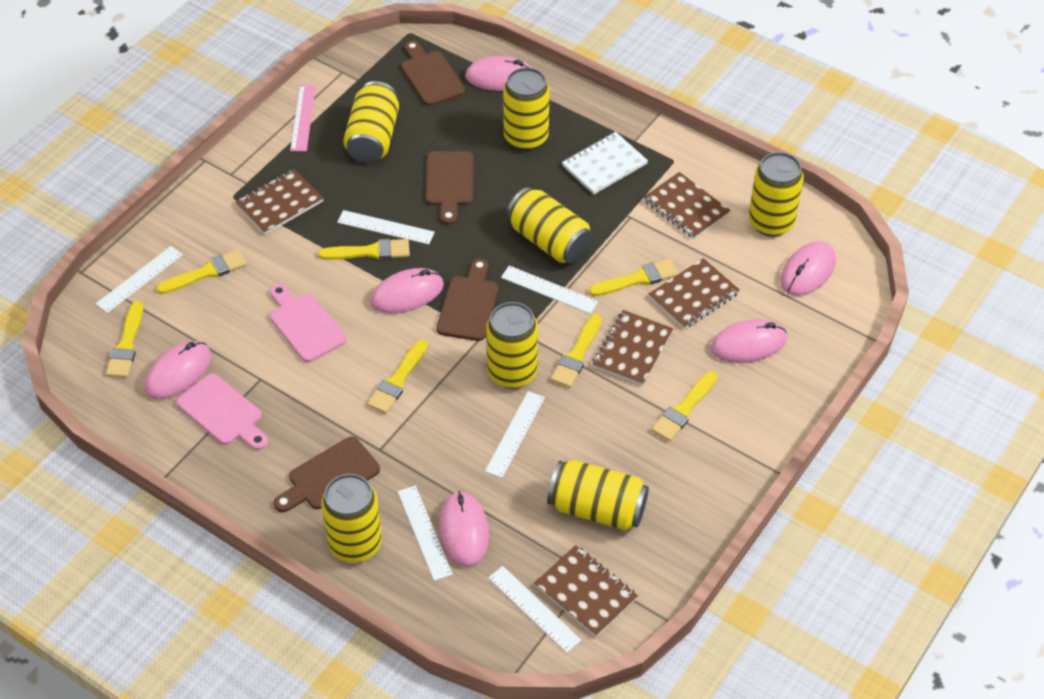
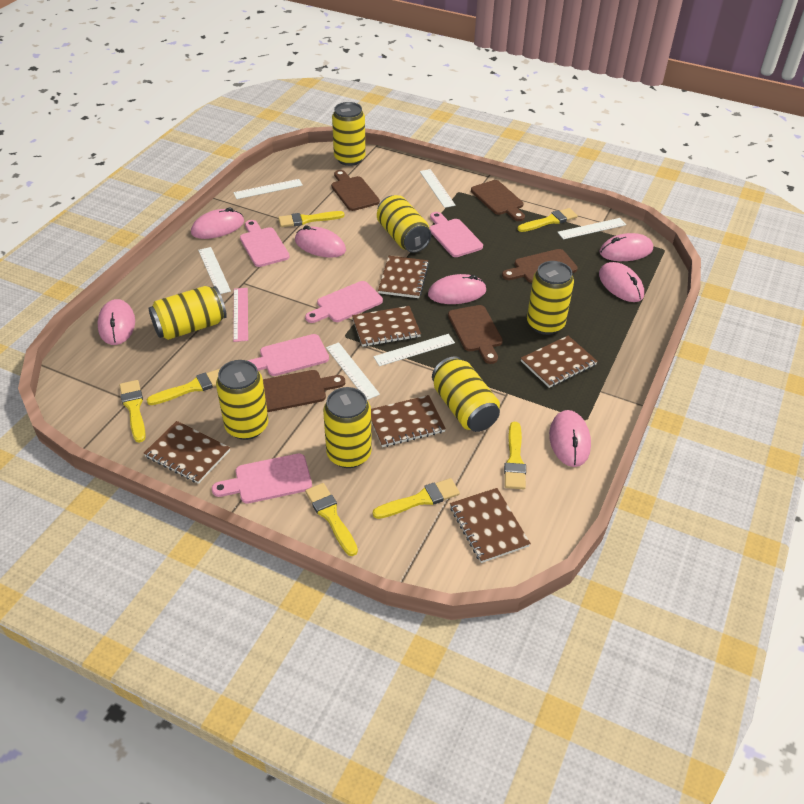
brown cutting board: [274,437,380,512] [401,41,465,106] [426,151,473,225] [437,259,498,341] = 4 -> [263,370,345,412] [331,170,380,211] [448,305,503,364] [471,180,525,221] [502,249,578,283] = 5
brown notebook: [236,169,324,235] [535,545,638,637] [592,310,673,386] [643,172,731,239] [649,258,740,329] = 5 -> [144,421,230,484] [352,306,421,347] [371,395,446,447] [378,256,429,298] [450,488,531,563] [521,336,598,388] = 6
pink cutting board: [176,373,268,450] [270,284,347,362] = 2 -> [212,453,312,504] [240,220,290,267] [248,334,329,376] [305,281,383,323] [429,212,483,257] = 5
pink mouse: [145,341,211,399] [370,268,444,314] [439,491,489,567] [465,56,531,91] [711,319,787,363] [780,241,836,296] = 6 -> [98,299,135,345] [191,208,244,239] [295,225,346,258] [428,274,486,304] [549,410,591,467] [599,233,653,261] [599,262,644,302] = 7
white notebook: [562,132,648,195] = 1 -> none = 0

